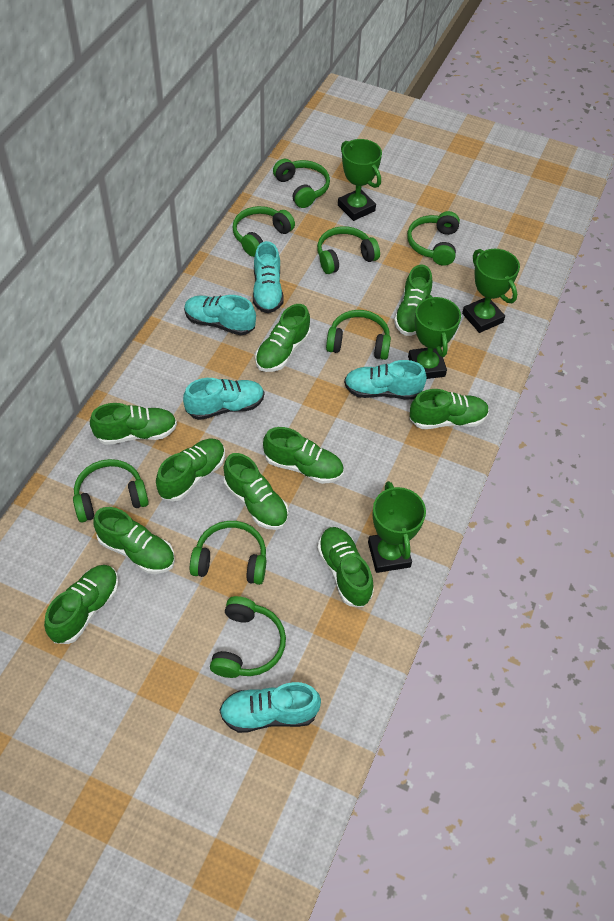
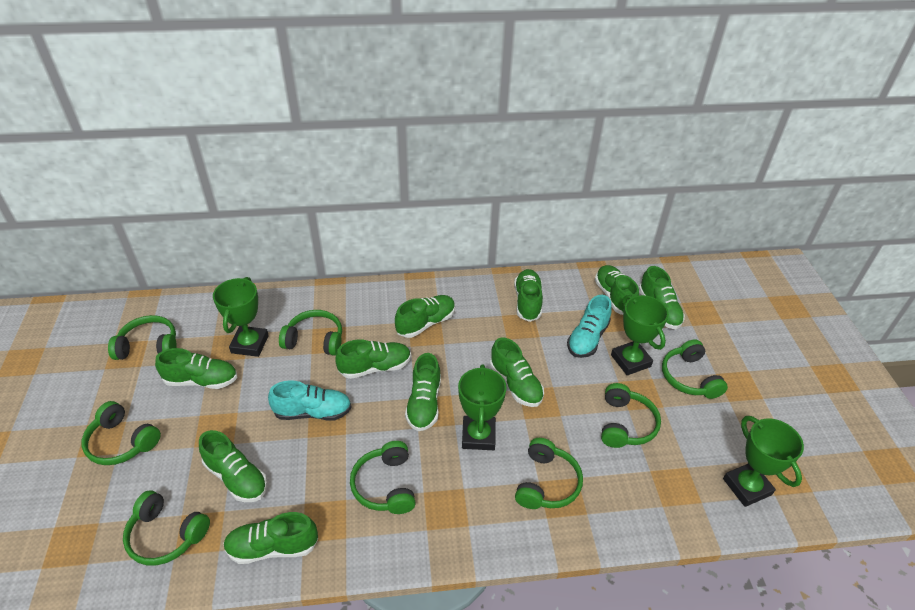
turquoise shoe: [183,378,264,420] [184,295,256,335] [219,682,321,733] [253,241,284,313] [344,360,427,400] = 5 -> [268,380,352,421] [567,295,612,358] = 2

